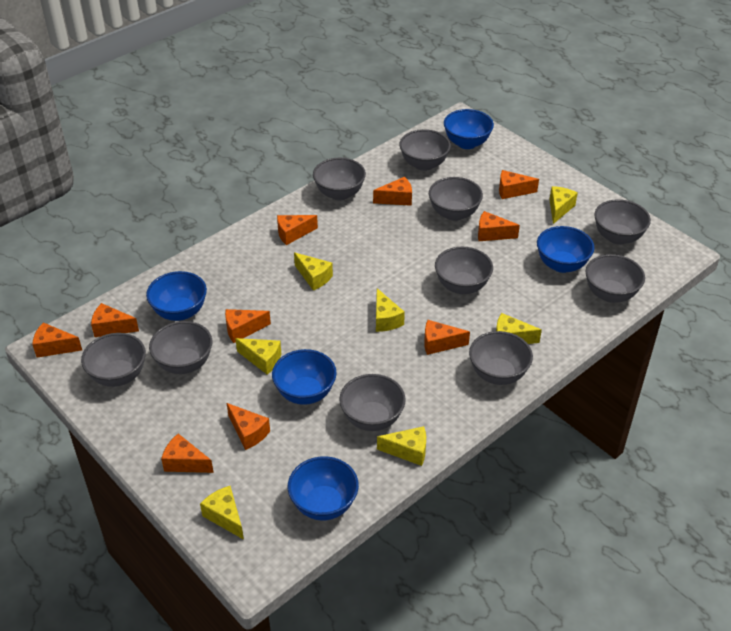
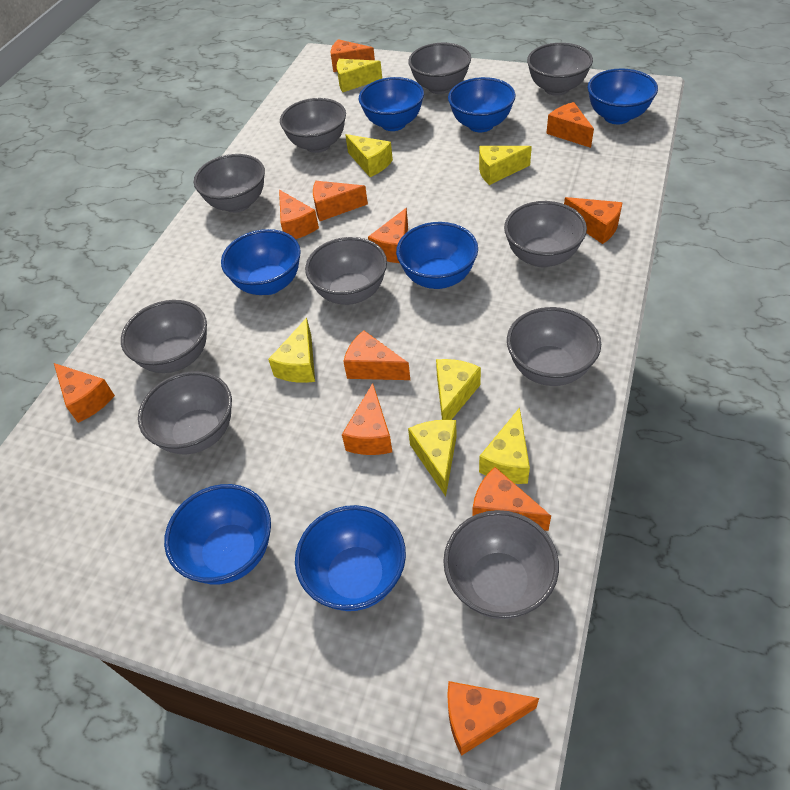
blue bowl: [146,271,207,321] [272,349,337,405] [288,456,359,520] [444,109,494,149] [537,226,594,273] = 5 -> [164,484,271,585] [221,229,301,295] [295,505,406,611] [359,77,424,131] [396,222,478,289] [448,77,516,132] [588,68,658,124] = 7
orange cheese: [32,322,82,358] [91,303,139,337] [161,434,214,473] [225,309,271,343] [227,403,270,450] [277,215,318,245] [373,177,412,206] [424,320,470,355] [478,211,520,241] [499,170,539,199] = 10 -> [54,363,115,423] [279,190,319,239] [313,181,368,221] [331,39,375,72] [342,383,392,455] [343,330,410,380] [368,208,408,263] [447,681,539,756] [472,467,551,531] [546,102,594,148] [564,197,623,244] = 11

